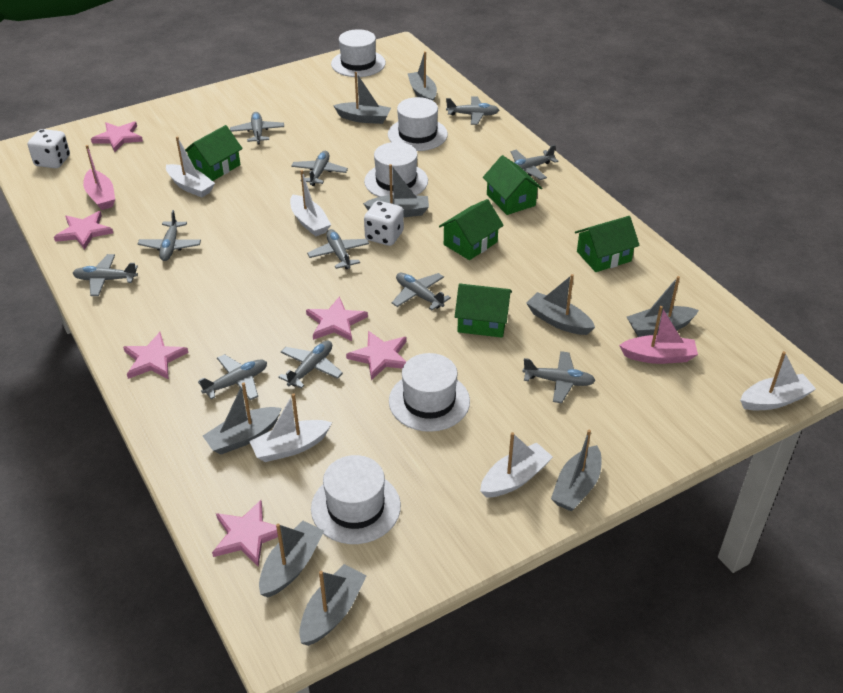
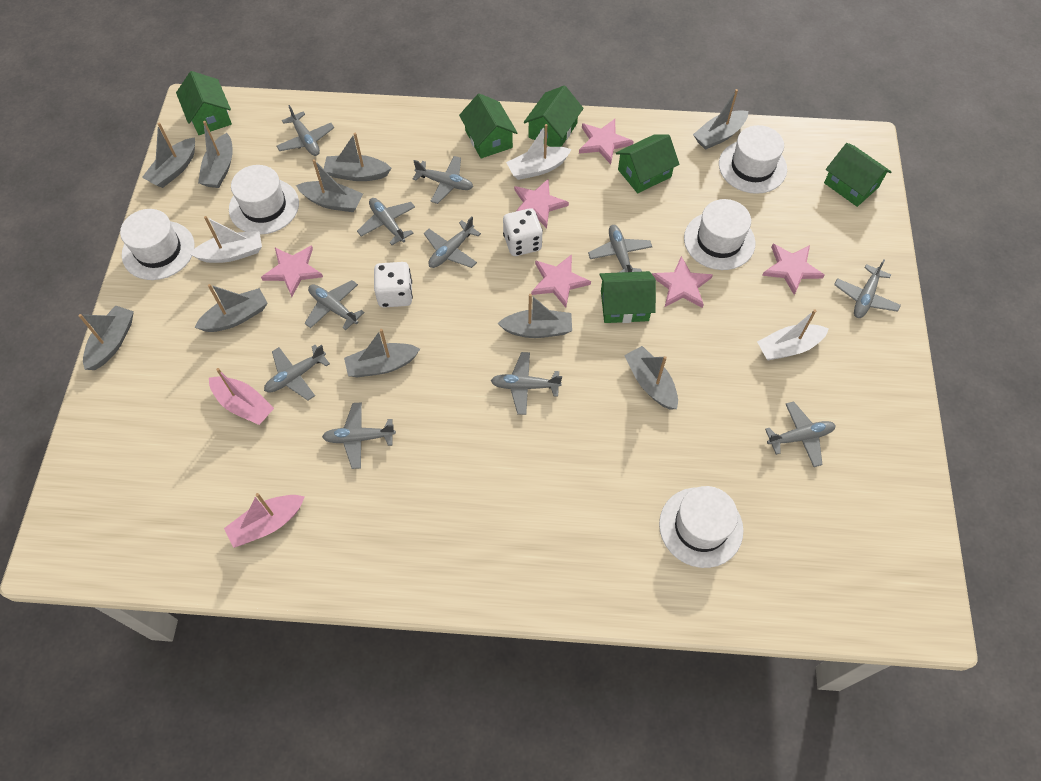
green house: [185,125,243,181] [439,199,504,260] [455,284,512,338] [483,155,542,215] [575,216,640,272] = 5 -> [176,71,232,135] [459,94,517,159] [524,85,584,147] [599,271,656,323] [616,135,680,193] [824,143,891,207] = 6
grey boat: [203,382,282,455] [259,521,324,597] [299,564,367,646] [333,72,391,124] [363,164,429,217] [408,51,437,101] [526,274,595,335] [551,429,601,511] [627,276,699,337] = 9 -> [78,305,134,370] [142,122,195,188] [194,284,267,332] [198,121,233,188] [296,159,363,212] [324,133,391,181] [344,329,420,377] [498,294,572,338] [624,346,678,410] [693,89,748,150] = 10
white boat: [166,136,215,198] [249,393,332,462] [290,170,331,236] [480,432,553,498] [740,351,816,410] = 5 -> [190,216,262,263] [506,124,572,180] [757,309,829,360] = 3

